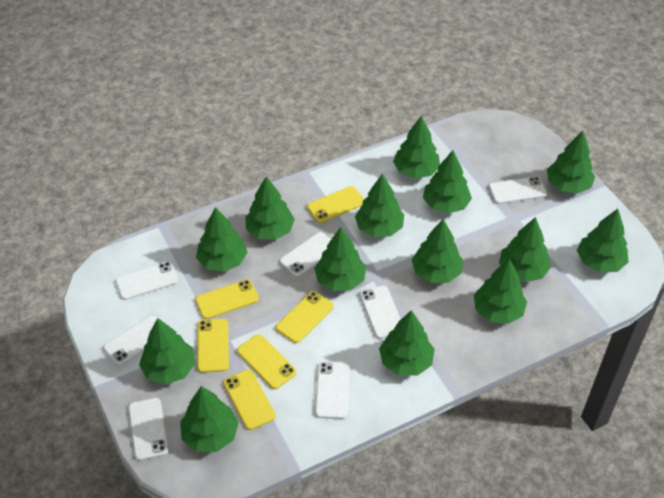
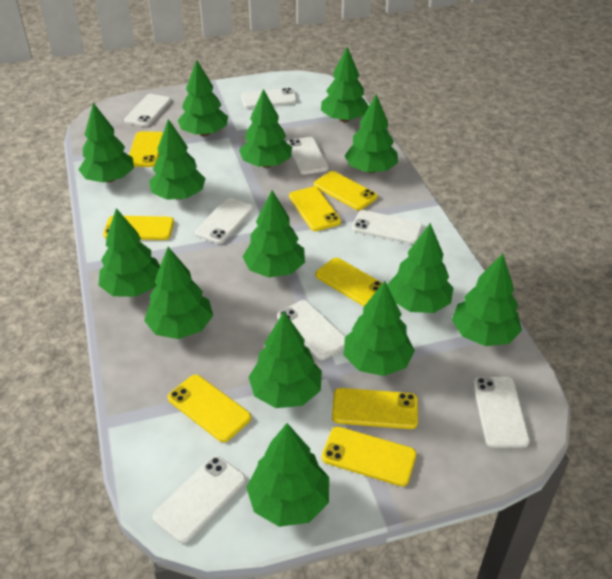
white phone: [103,315,157,366] [115,261,178,300] [128,398,169,461] [280,232,331,277] [315,362,349,419] [360,286,401,339] [489,177,547,204] = 7 -> [124,94,171,127] [153,456,246,543] [195,198,254,244] [241,88,297,108] [277,300,345,360] [287,137,329,175] [352,210,422,244] [473,377,530,448] = 8
yellow phone: [195,279,259,319] [197,319,229,373] [223,370,276,430] [237,334,296,389] [276,291,334,343] [307,186,364,223] = 6 -> [103,215,174,240] [129,132,163,167] [168,375,251,442] [289,187,341,231] [314,171,378,210] [315,258,382,306] [322,426,417,486] [332,388,418,429] = 8

